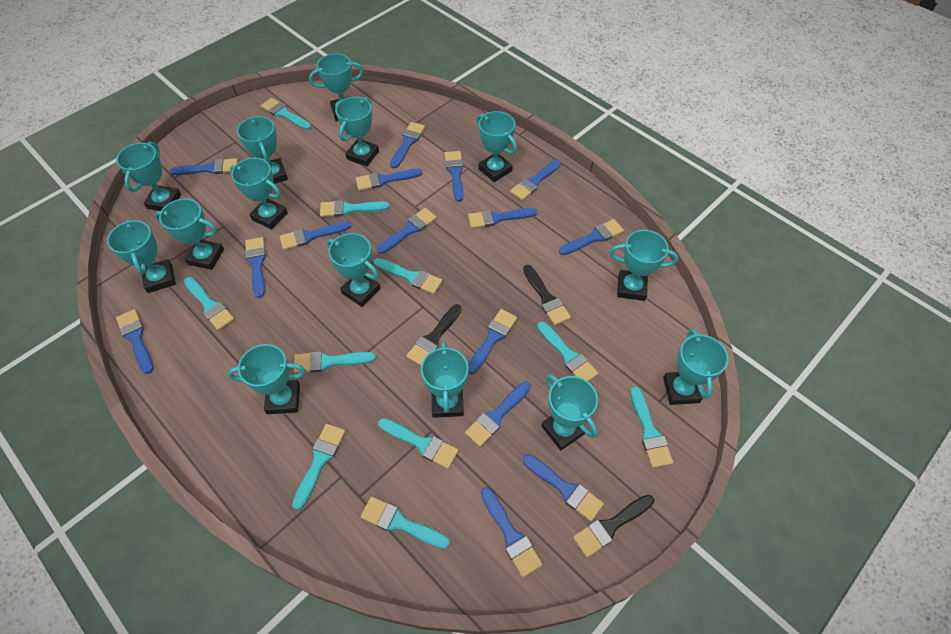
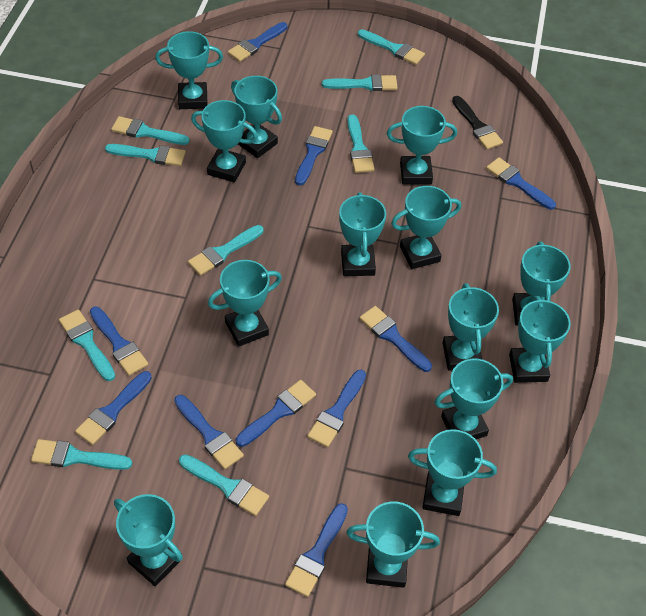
black brush: [406,304,462,366] [523,265,571,325] [573,495,654,558] = 3 -> [452,96,503,150] = 1
blue brush: [116,309,153,374] [170,158,238,175] [245,237,266,298] [280,221,351,250] [356,169,423,191] [377,208,437,254] [390,122,425,168] [445,151,464,202] [465,381,531,447] [468,208,537,228] [468,309,517,374] [481,487,542,577] [510,159,561,201] [523,454,604,521] [559,219,624,255] = 15 -> [75,371,152,445] [90,307,149,376] [174,395,244,470] [228,22,287,62] [236,380,316,447] [285,503,348,597] [295,126,333,186] [307,370,366,447] [359,306,432,372] [486,157,556,210] = 10
turquoise brush: [184,277,234,330] [261,98,311,130] [292,424,345,510] [294,351,376,373] [320,200,390,217] [361,497,450,549] [373,258,442,294] [378,418,458,469] [537,321,598,381] [630,386,673,468] = 10 -> [31,439,132,470] [59,309,115,381] [105,144,186,166] [111,116,190,145] [179,454,269,516] [188,225,263,276] [322,74,398,91] [347,115,375,173] [358,29,425,65] = 9

